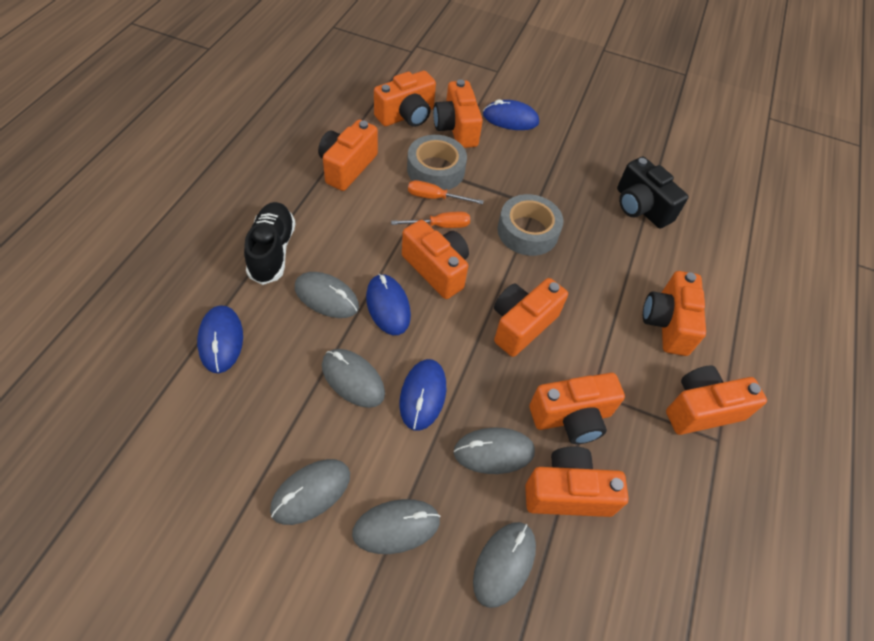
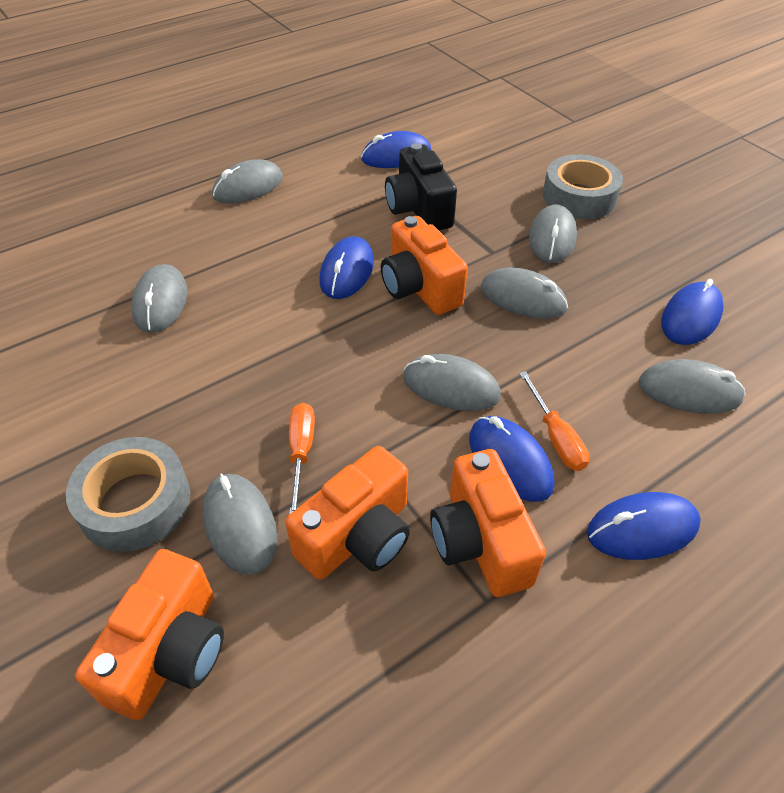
black shoe: [244,202,295,285] = 1 -> none = 0
blue mouse: [197,305,243,373] [366,274,411,335] [399,359,446,431] [483,100,539,130] = 4 -> [319,236,374,299] [361,131,431,168] [469,416,554,502] [587,492,701,560] [661,279,724,345] = 5
grey mouse: [270,459,350,525] [295,272,359,318] [322,349,385,408] [352,499,441,554] [454,428,535,474] [473,522,536,608] = 6 -> [131,264,188,333] [203,473,277,575] [212,159,283,204] [403,354,501,411] [481,267,568,319] [529,205,577,263] [638,359,745,414] = 7
orange camera: [318,119,378,191] [374,71,436,127] [402,220,469,299] [433,79,483,148] [494,278,568,357] [525,447,629,517] [529,373,625,444] [643,271,706,356] [666,365,767,435] = 9 -> [75,549,224,720] [286,446,410,580] [381,216,468,315] [430,449,546,597] = 4

